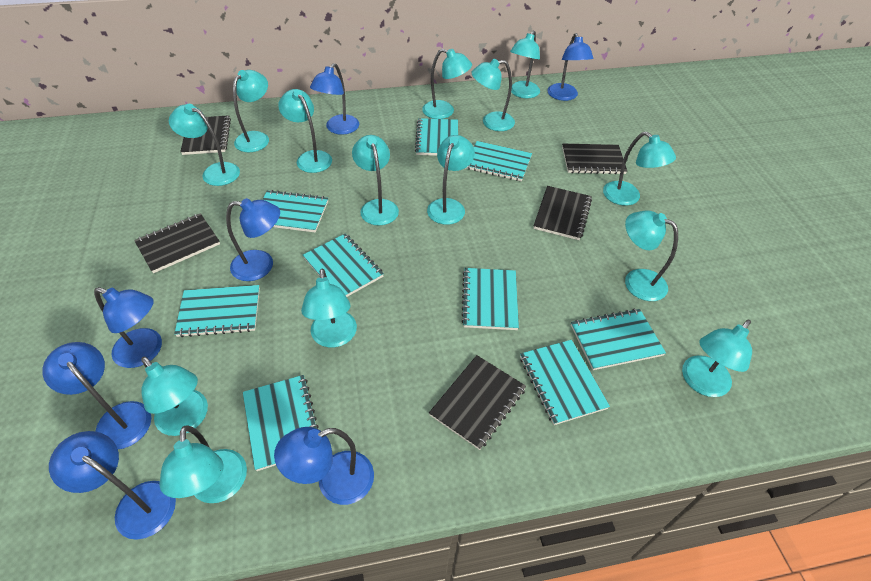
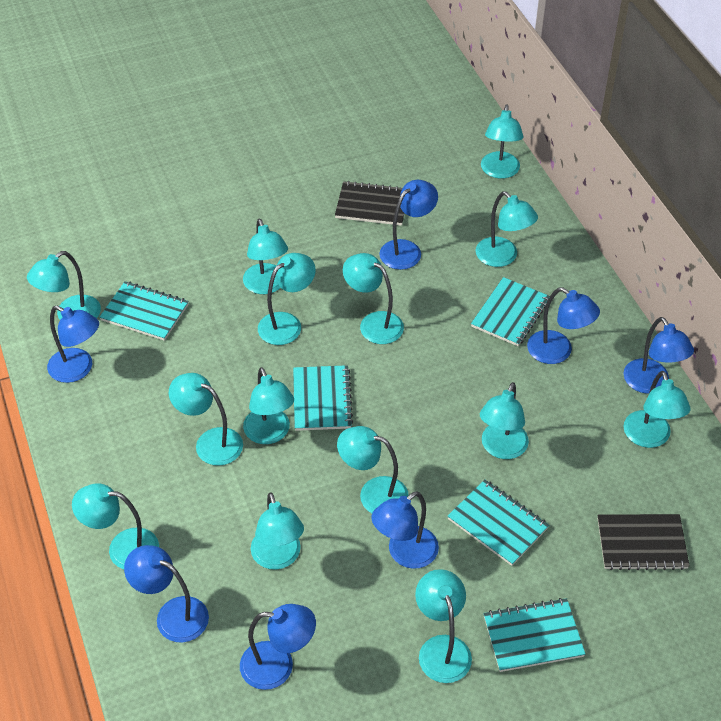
black notebook: [134,213,220,273] [180,115,231,155] [429,355,526,450] [533,186,592,240] [562,144,627,174] = 5 -> [335,181,404,226] [598,514,690,570] = 2
turquoise notebook: [174,285,260,337] [243,375,319,471] [262,190,328,232] [303,233,384,297] [415,118,458,156] [461,268,519,330] [466,141,532,181] [520,340,610,425] [571,309,666,370] = 9 -> [99,281,189,341] [293,365,353,431] [448,479,549,566] [471,277,550,346] [483,598,586,672] = 5

